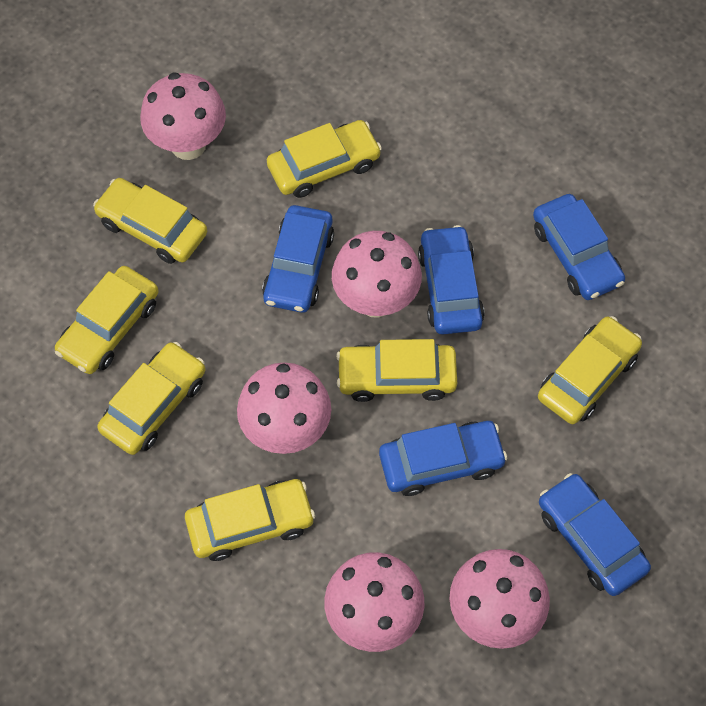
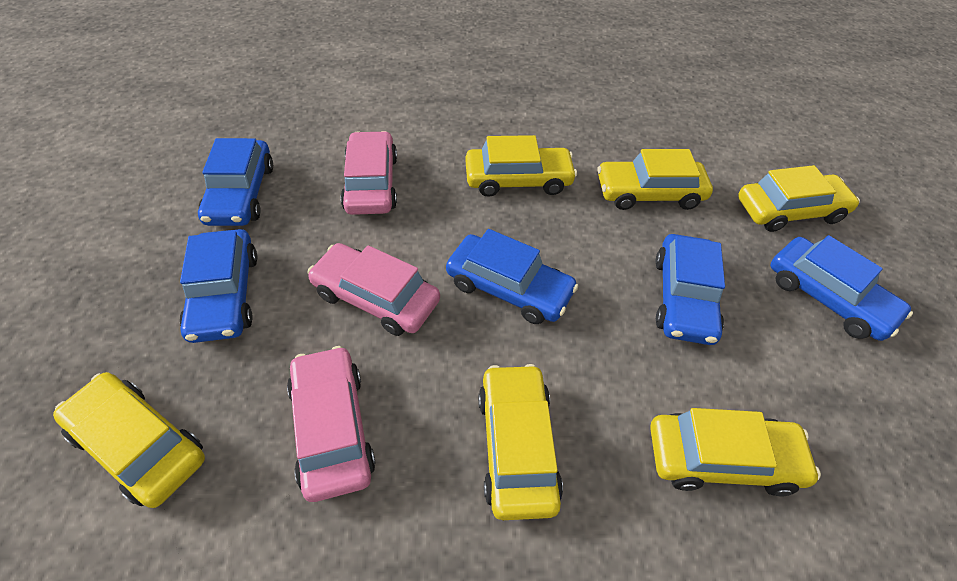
pink car: none = 0 -> [287,346,376,502] [307,243,440,336] [340,131,397,215] = 3
pink mushroom: [140,73,226,160] [237,362,331,454] [324,552,425,652] [332,231,422,318] [450,549,550,649] = 5 -> none = 0
yellow car: [55,266,159,374] [93,178,207,264] [97,342,205,455] [185,479,315,561] [267,120,382,198] [336,339,457,402] [538,316,642,424] = 7 -> [53,372,205,508] [465,135,577,197] [478,364,563,520] [597,149,713,210] [650,408,821,496] [738,165,860,232] = 6

